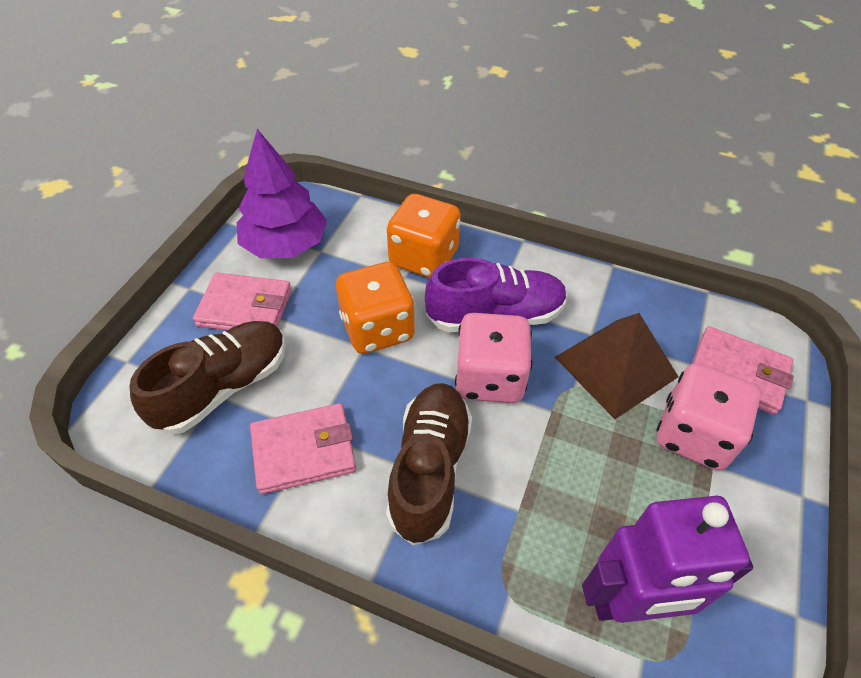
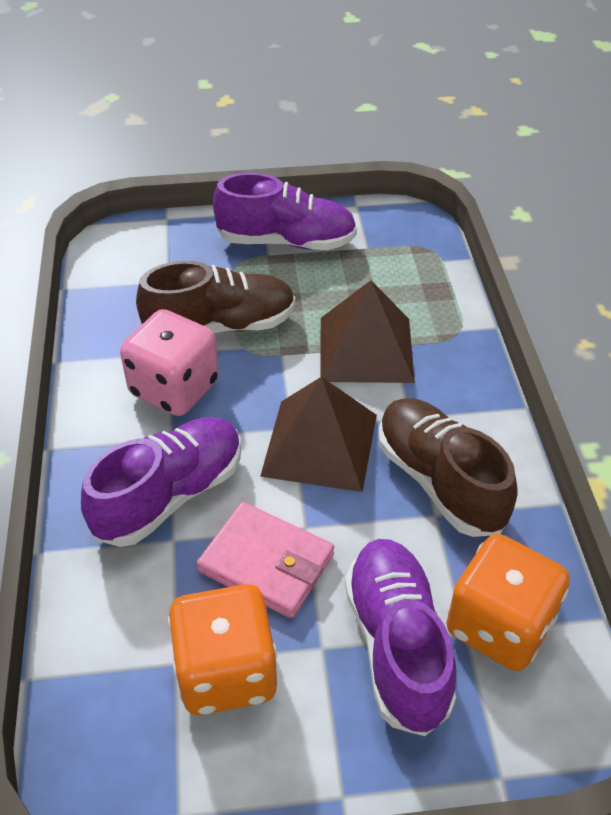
brown pyramid: [555,313,678,419] = 1 -> [260,377,377,492] [320,280,415,383] = 2
pink dice: [455,313,532,403] [656,363,761,470] = 2 -> [120,309,219,416] = 1
pink wallet: [193,273,292,330] [250,403,356,494] [692,326,794,415] = 3 -> [197,502,334,618] = 1
purple robot: [582,496,753,623] = 1 -> none = 0
purple shoe: [425,258,567,332] = 1 -> [81,417,241,547] [213,173,357,250] [345,539,456,736] = 3
purple tree: [237,129,327,258] = 1 -> none = 0

